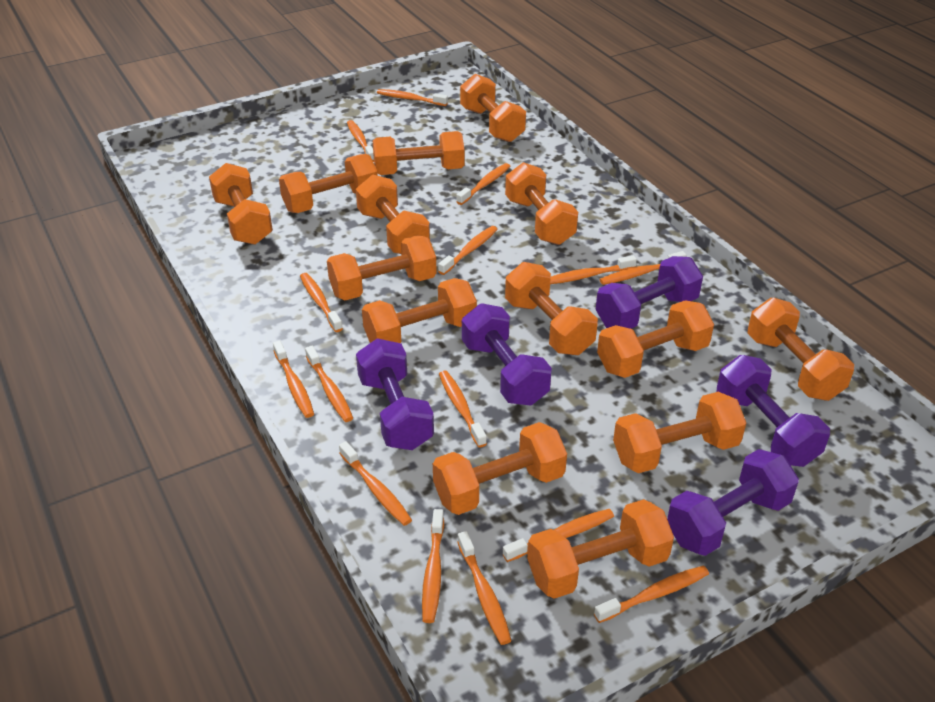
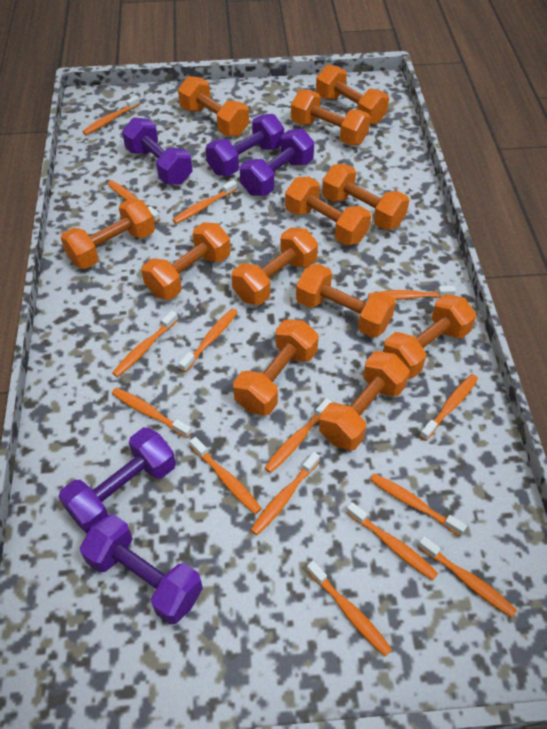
orange dumbbell: [209,163,273,245] [279,154,378,213] [327,235,437,300] [356,175,430,254] [362,278,477,343] [373,131,465,175] [433,422,567,515] [460,74,526,142] [505,162,578,245] [505,262,598,355] [527,499,674,599] [597,300,714,378] [613,392,746,473] [748,298,854,401] = 14 -> [61,198,155,269] [141,222,231,300] [178,76,249,136] [232,228,318,305] [233,319,319,416] [285,177,371,246] [291,90,371,146] [296,264,396,338] [316,64,389,125] [319,351,410,450] [322,164,409,230] [383,294,476,378] = 12

